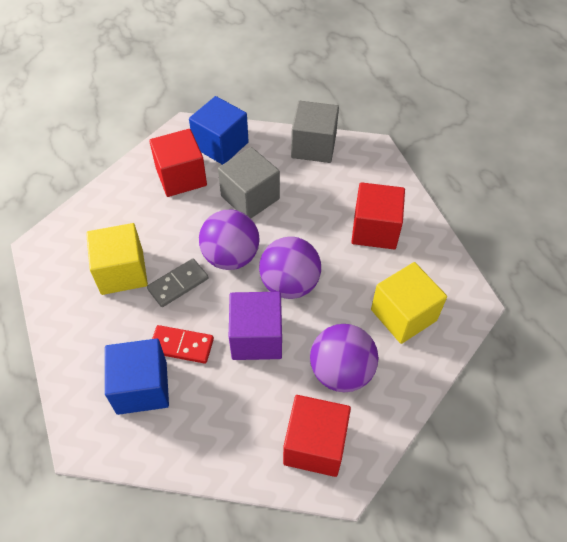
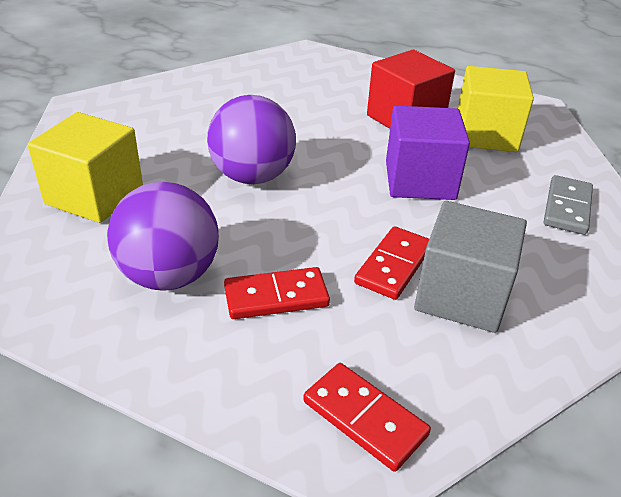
blue cube: [105,339,169,415] [189,96,249,165] = 2 -> none = 0
grey cube: [218,147,280,218] [291,101,339,163] = 2 -> [414,201,527,333] = 1
purple ball: [199,209,260,270] [259,237,321,299] [310,324,379,392] = 3 -> [107,182,219,291] [207,95,296,184] = 2
red cube: [149,129,207,197] [283,395,351,477] [351,182,405,249] = 3 -> [367,50,455,129] = 1
red domino: [152,325,214,364] = 1 -> [224,267,330,319] [303,363,431,472] [354,226,429,300] = 3

